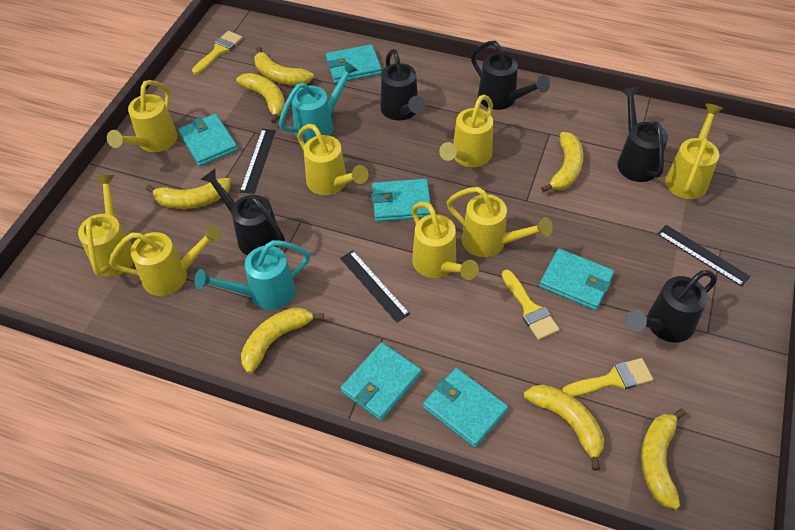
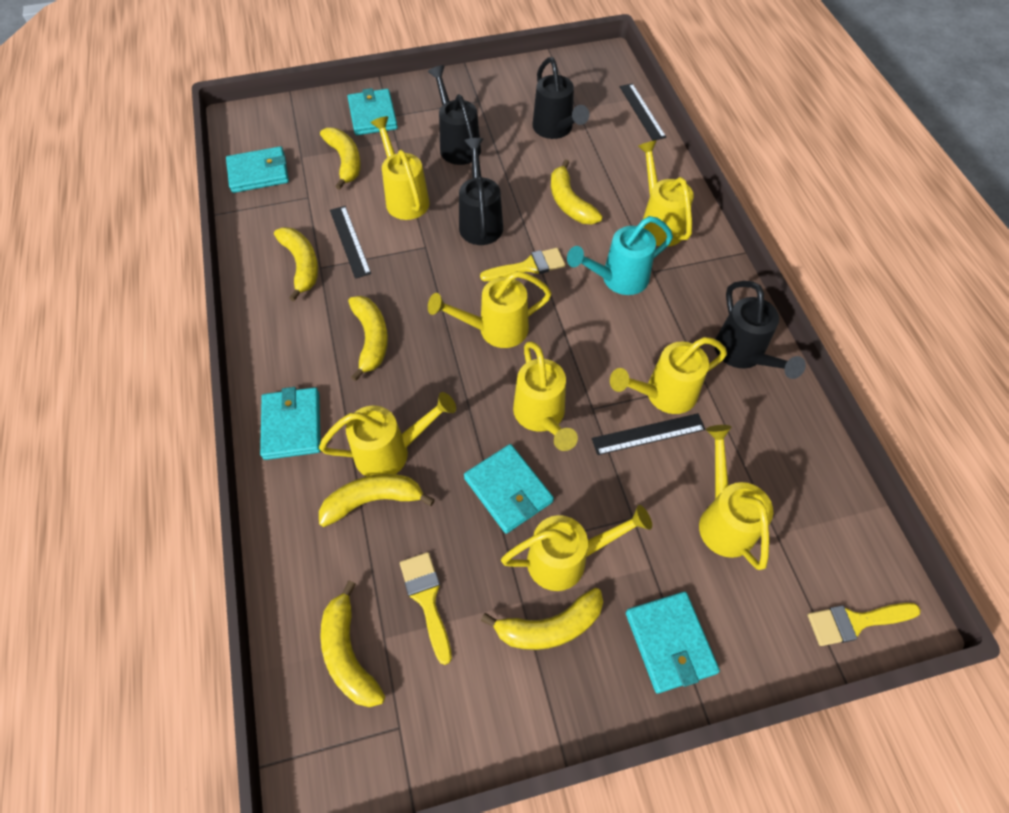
black watering can: [200,169,285,256] [380,49,425,120] [471,41,550,110] [618,87,668,182] [626,270,717,343] = 5 -> [428,65,481,165] [459,138,503,245] [532,57,589,139] [714,281,806,379] = 4
turquoise wallet: [178,114,238,166] [326,44,382,83] [341,343,421,420] [371,179,431,222] [423,368,508,448] [539,248,614,310] = 6 -> [226,146,289,193] [260,387,321,460] [348,88,398,135] [464,444,554,534] [626,592,720,694] = 5
turquoise watering can: [195,240,310,310] [279,60,358,143] = 2 -> [567,216,673,295] = 1

